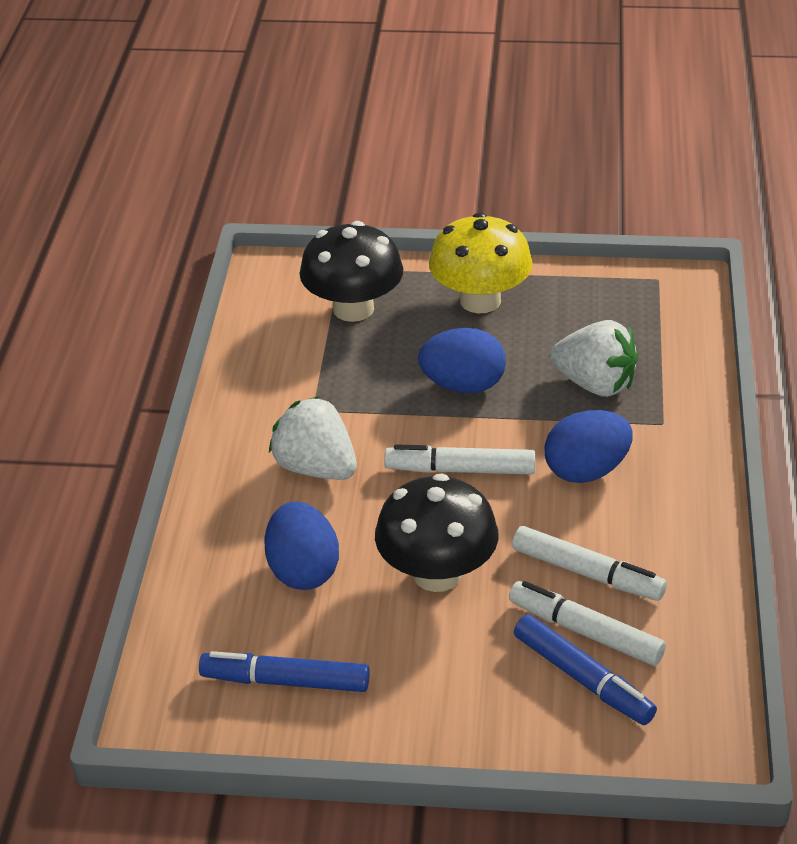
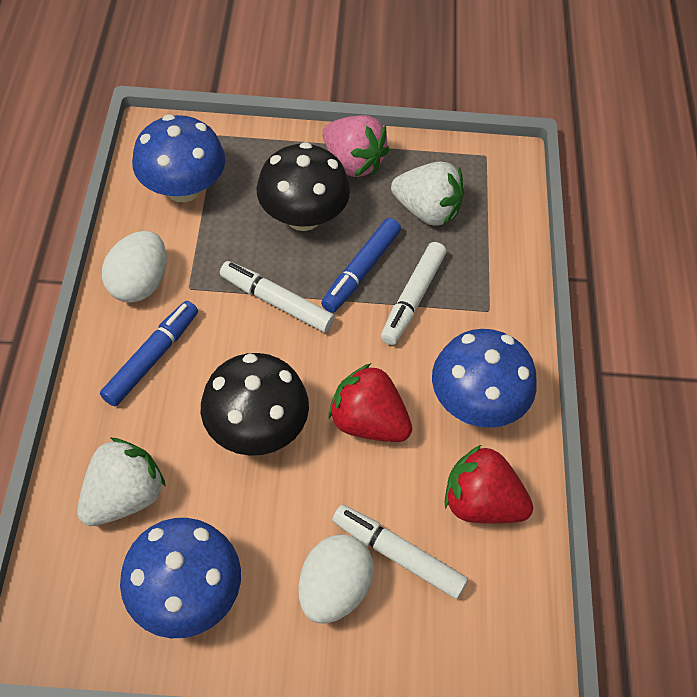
blue egg: [264,502,339,590] [418,328,506,393] [544,410,633,483] = 3 -> none = 0
blue mushroom: none = 0 -> [120,518,241,638] [132,114,225,202] [432,329,537,428] = 3
pink strawberry: none = 0 -> [322,115,389,177] = 1
red strawberry: none = 0 -> [329,363,412,442] [445,444,533,524] = 2
white egg: none = 0 -> [102,231,167,303] [298,534,374,624] = 2
yellow mushroom: [429,212,533,313] = 1 -> none = 0

